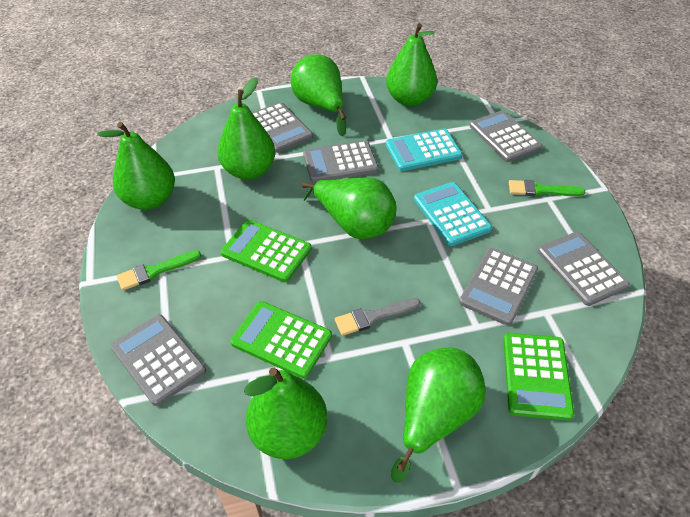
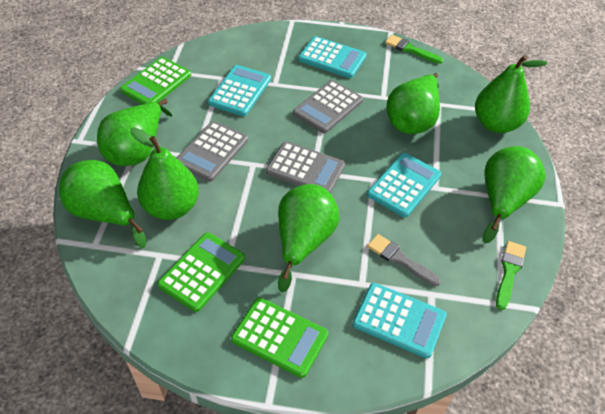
grey calculator: [110,314,206,406] [252,102,313,153] [303,140,379,183] [459,248,538,326] [469,110,543,162] [538,232,630,306] = 6 -> [177,121,248,182] [266,141,345,193] [293,80,363,133] = 3
turquoise calculator: [386,128,463,171] [414,182,492,246] = 2 -> [208,65,271,116] [298,36,366,78] [353,283,447,358] [367,153,441,218] = 4

